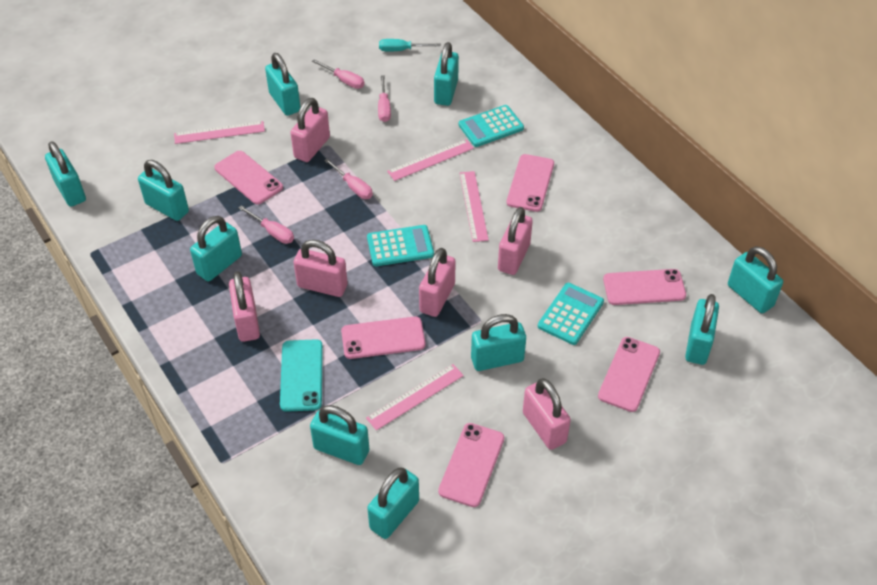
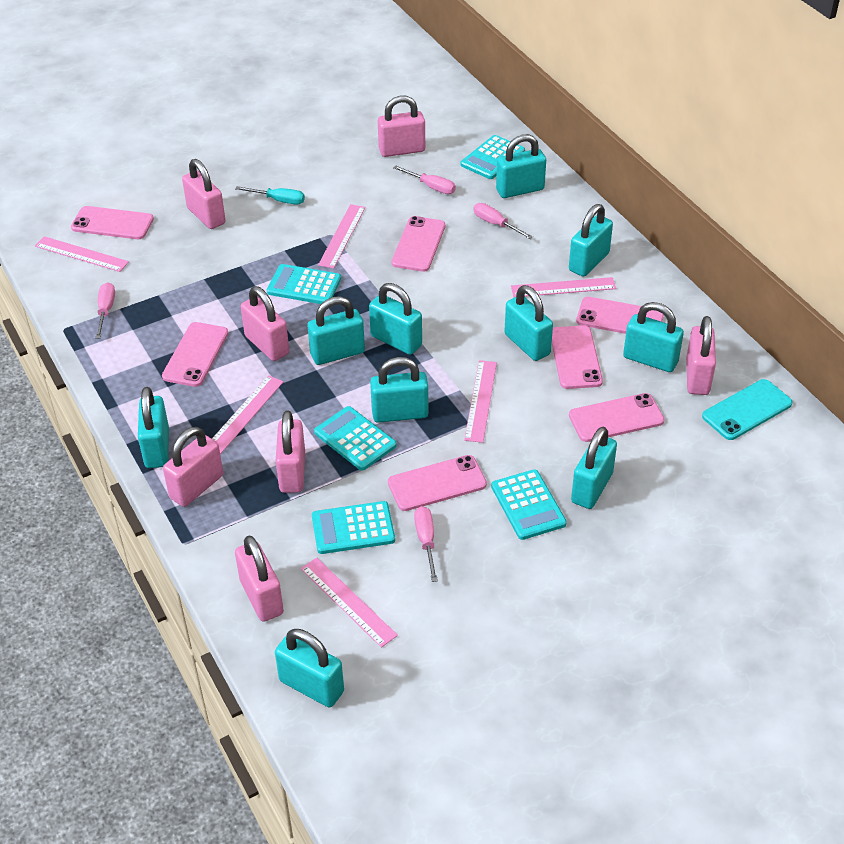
pink padlock: [229,271,260,342] [290,98,330,162] [293,239,348,297] [419,248,456,317] [498,207,533,275] [523,378,571,450] = 6 -> [163,427,223,507] [182,159,226,229] [235,535,284,622] [241,286,289,361] [276,411,305,493] [378,95,425,157] [686,316,716,395] = 7
pink phone: [214,151,283,205] [341,316,425,359] [438,423,504,507] [506,154,554,212] [598,337,660,412] [603,269,686,305] = 6 -> [71,206,154,239] [162,322,228,387] [388,455,487,511] [392,216,445,272] [552,325,603,389] [569,393,664,442] [576,297,664,334] = 7
pink ruler: [174,121,265,144] [366,364,464,431] [387,139,474,181] [460,171,489,242] = 4 -> [35,236,129,272] [212,375,284,454] [301,558,398,648] [318,204,365,268] [464,360,497,443] [511,277,616,297] = 6
turquoise calculator: [367,225,434,266] [459,105,524,147] [538,283,604,345] = 3 -> [267,264,341,304] [312,501,395,554] [314,406,397,471] [460,135,525,179] [491,469,567,540] = 5

